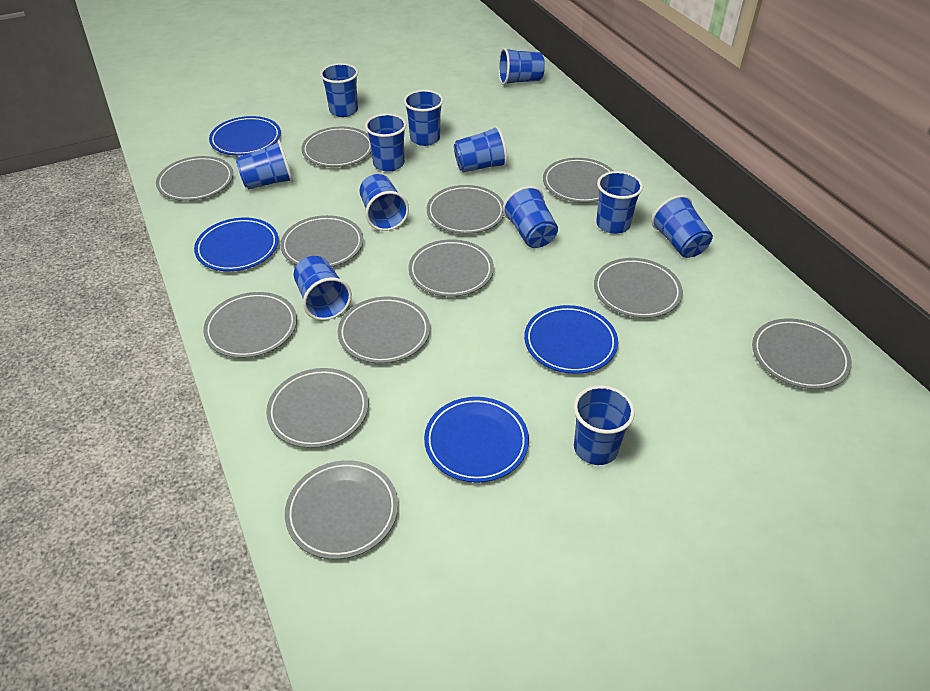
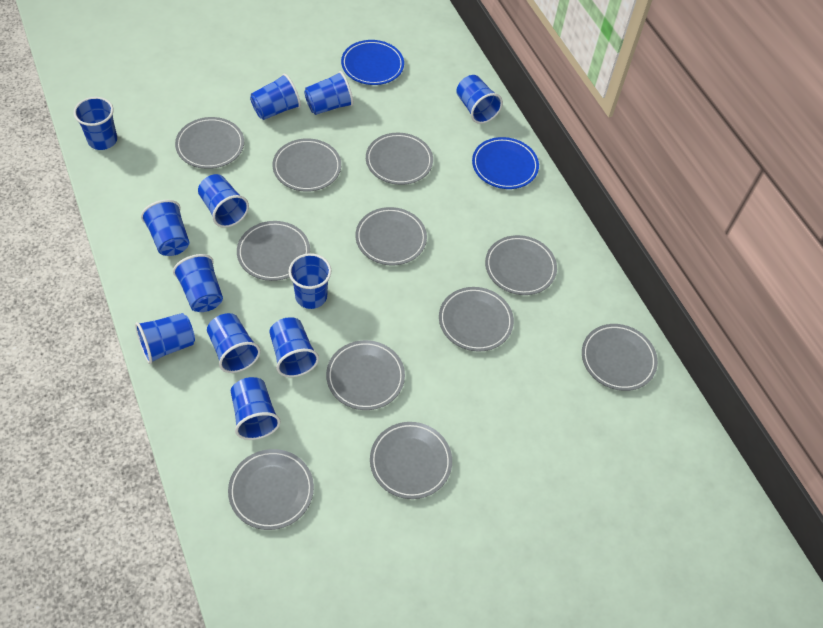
blue plate: [194,218,279,271] [209,116,281,155] [424,397,529,483] [524,305,618,374] = 4 -> [341,40,404,85] [472,137,539,189] = 2
grey plate: [156,156,233,201] [203,292,297,358] [266,368,368,448] [280,215,363,267] [285,460,398,560] [301,127,371,167] [338,297,430,364] [408,239,494,297] [427,185,504,234] [543,158,613,203] [594,258,683,318] [752,318,852,389] = 12 -> [175,117,244,169] [228,449,314,530] [237,221,310,281] [272,138,341,192] [326,340,405,410] [355,207,427,265] [366,133,433,185] [370,422,452,499] [439,287,514,352] [485,235,557,295] [582,324,658,391] = 11

